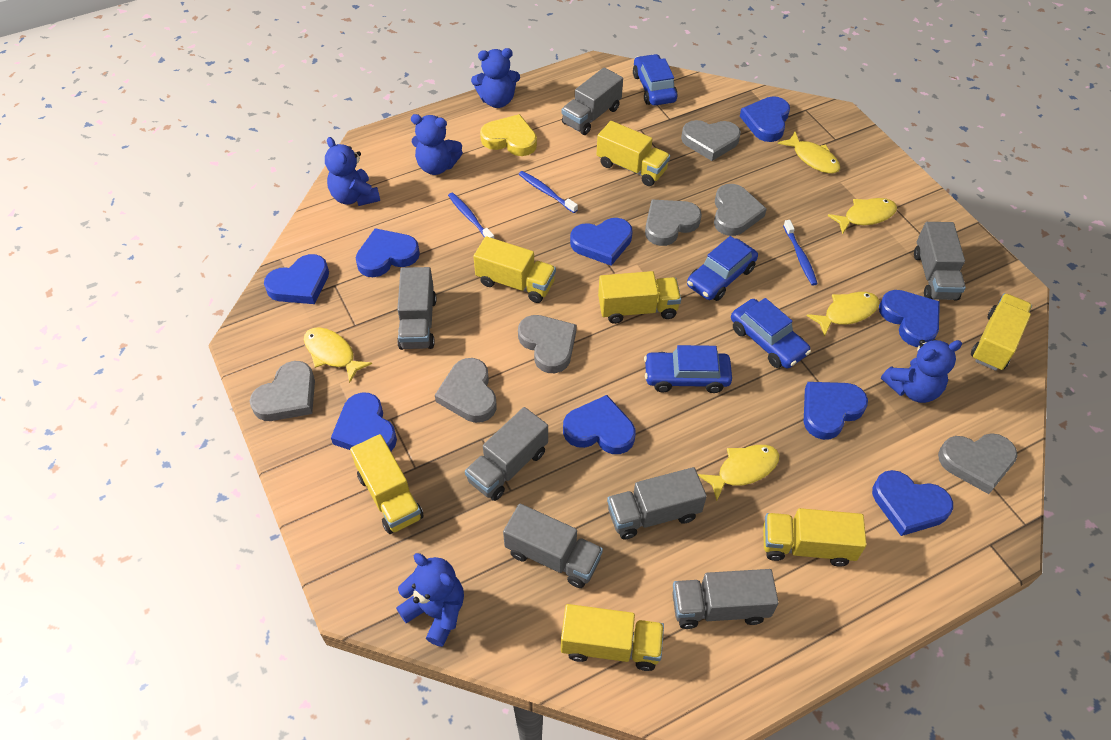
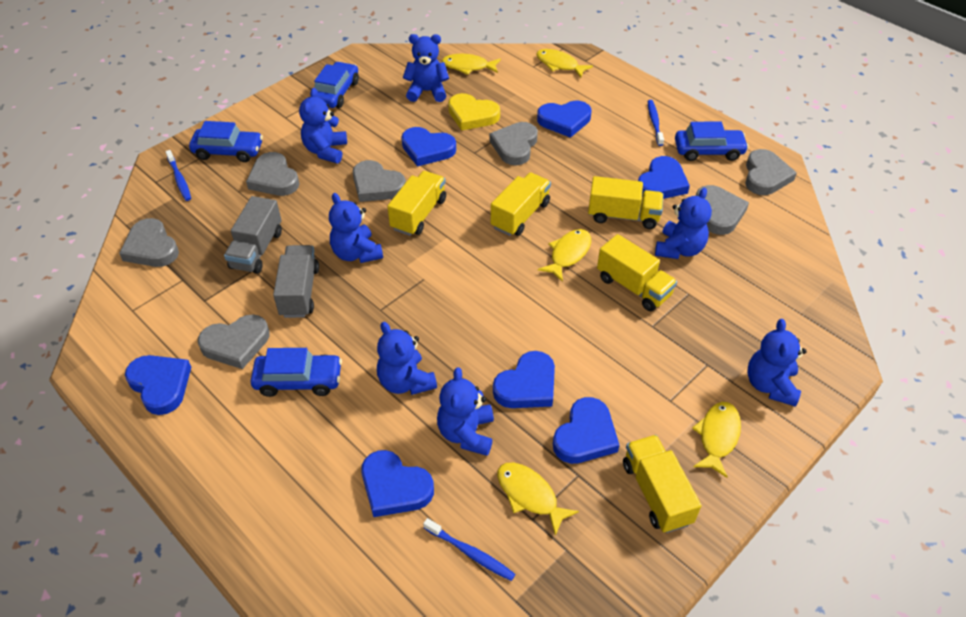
blue heart: [264,254,329,304] [331,392,397,451] [356,228,420,277] [563,395,636,454] [570,218,633,266] [740,96,790,142] [804,382,868,440] [872,470,953,536] [879,290,940,347] = 9 -> [125,355,191,415] [361,450,434,517] [401,127,456,167] [493,351,555,408] [537,101,592,138] [553,397,620,464] [638,156,690,199] = 7
blue teddy bear: [325,137,380,206] [396,553,464,647] [411,114,463,175] [471,48,520,108] [881,339,962,403] = 5 -> [299,88,347,163] [329,193,383,263] [377,322,437,395] [403,34,449,102] [437,367,494,456] [655,188,712,259] [747,319,807,407] = 7
grey truck: [397,267,437,350] [465,407,548,501] [503,504,603,588] [562,67,623,135] [607,467,707,539] [672,569,779,629] [914,222,966,300] = 7 -> [224,196,282,274] [273,245,319,318] = 2
yellow truck: [350,434,424,534] [473,236,556,303] [561,604,664,671] [597,121,670,186] [598,271,681,324] [763,508,867,566] [971,293,1032,371] = 7 -> [387,171,446,236] [491,172,551,236] [588,176,664,229] [597,234,677,311] [623,435,702,533] = 5

